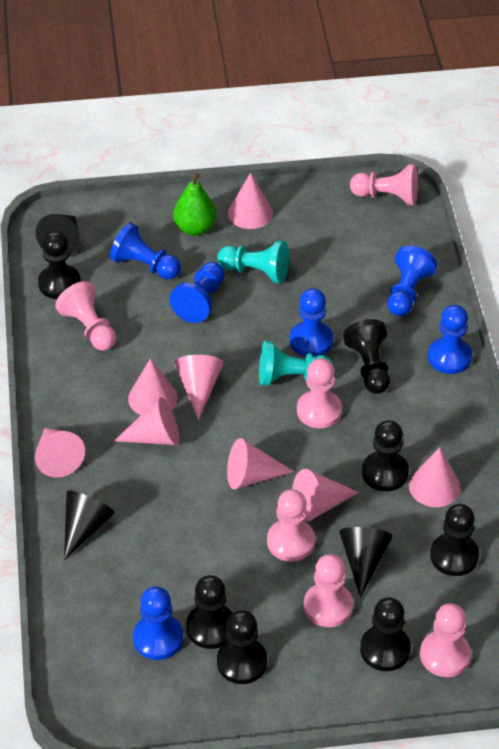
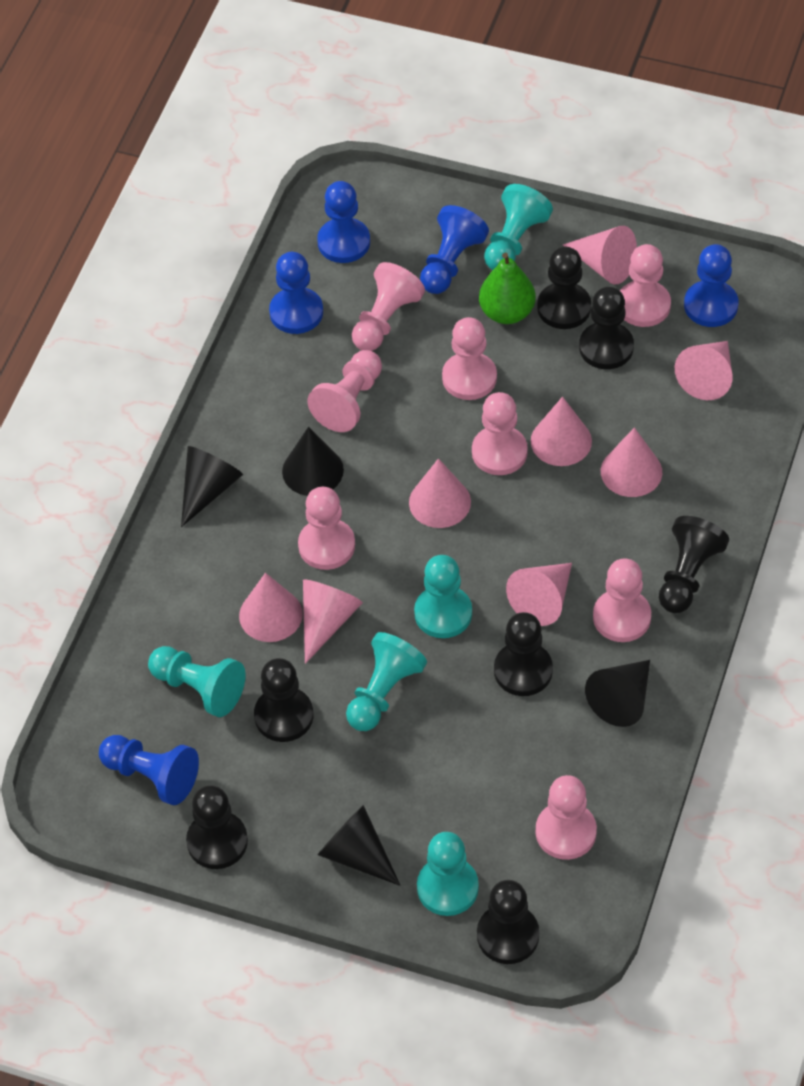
black cone: [36,214,80,255] [64,490,115,560] [339,527,393,598] = 3 -> [181,446,243,527] [282,427,344,496] [317,805,401,886] [585,660,650,727] = 4
blue pawn: [110,222,181,280] [133,586,183,660] [169,262,225,323] [290,288,333,357] [387,246,438,316] [428,305,472,374] = 6 -> [99,735,199,805] [269,252,323,334] [317,181,370,263] [420,205,489,294] [684,244,738,327] = 5
pink pawn: [55,281,116,351] [267,489,315,562] [297,358,342,428] [304,554,353,627] [350,164,418,205] [420,603,471,677] = 6 -> [298,487,355,570] [307,350,382,432] [352,262,425,351] [442,317,497,400] [472,392,528,475] [536,775,597,860] [593,558,651,642] [620,244,671,327] = 8
turquoise pawn: [217,240,289,284] [259,341,334,386] = 2 -> [148,646,246,717] [346,632,427,731] [414,555,472,638] [417,832,479,916] [484,184,553,270] = 5

